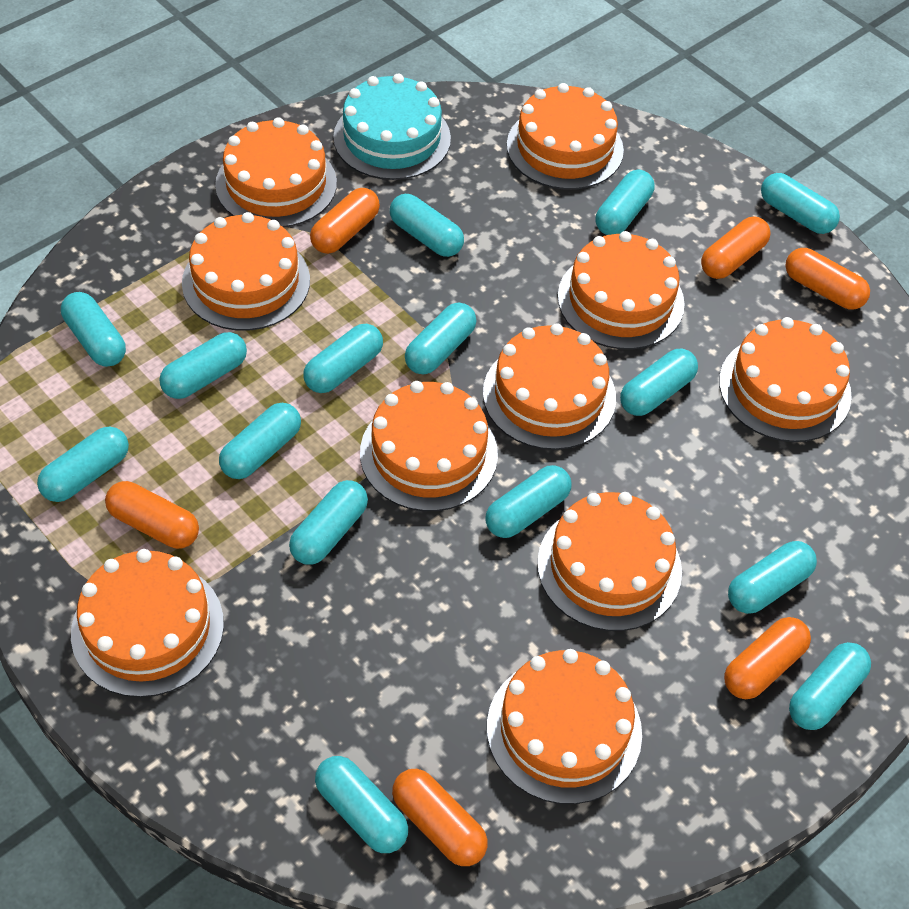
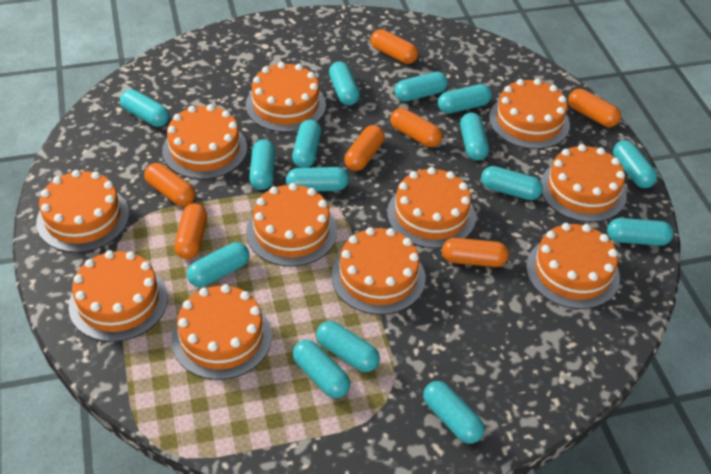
orange cake: [71,549,224,697] [182,212,310,331] [215,117,337,228] [360,381,498,511] [483,323,616,450] [487,649,642,804] [507,83,624,190] [537,492,682,631] [558,231,685,349] [719,317,852,442] = 10 -> [36,170,129,253] [69,250,168,342] [162,104,247,179] [171,284,272,380] [246,62,326,132] [246,183,337,267] [331,227,426,315] [387,167,476,248] [489,79,570,149] [526,223,620,309] [541,144,627,222] = 11
orange capsule: [105,481,199,549] [310,188,380,254] [392,769,488,866] [701,217,771,279] [724,617,811,699] [785,248,870,310] = 6 -> [144,163,195,207] [174,203,207,259] [344,125,385,171] [370,29,418,64] [390,108,443,147] [442,238,509,267] [568,89,621,127] = 7
turquoise cake: [333,74,451,180] = 1 -> none = 0

